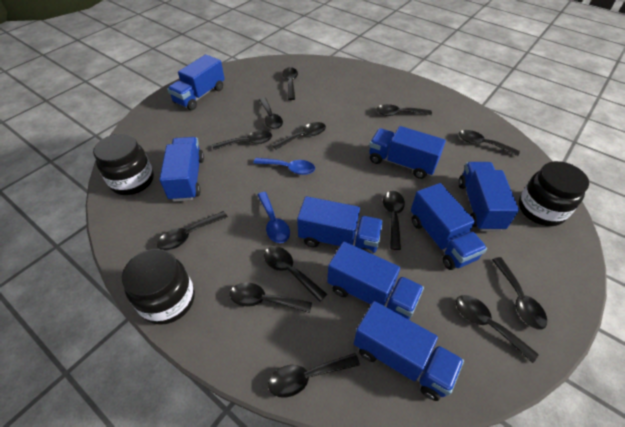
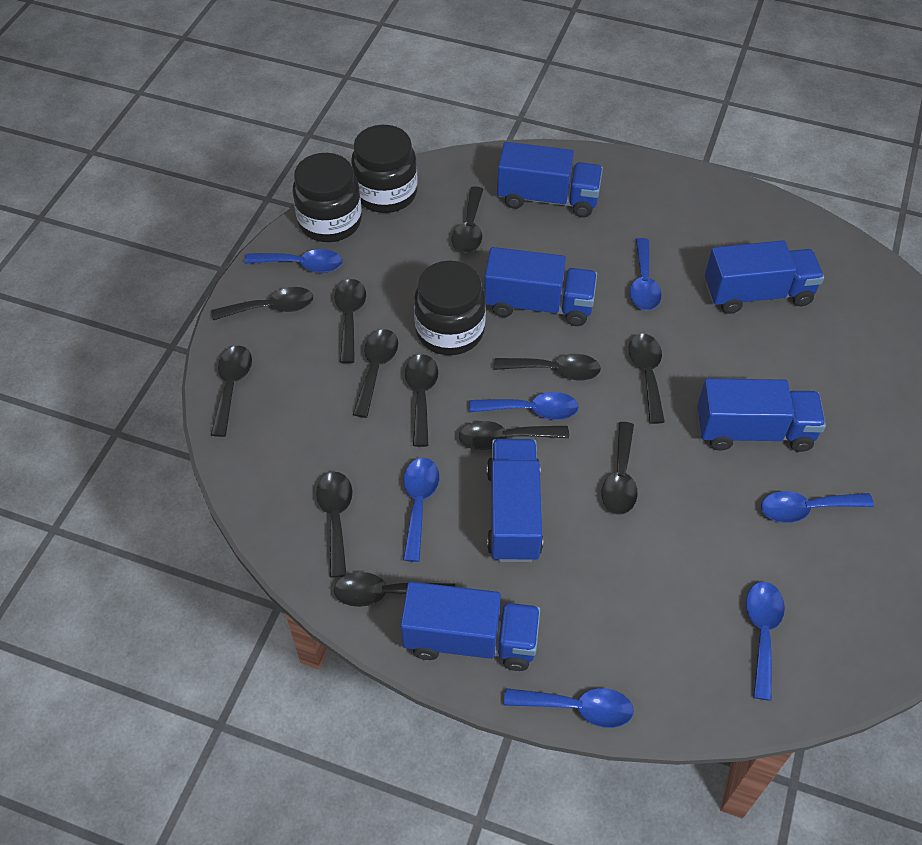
black spoon: [157,211,228,250] [212,131,272,150] [230,282,312,313] [259,98,283,129] [264,246,327,302] [268,353,360,398] [272,122,326,150] [282,67,298,100] [376,104,432,116] [383,191,405,250] [456,295,539,363] [459,130,520,156] [492,257,547,330] = 13 -> [211,287,313,320] [211,346,252,437] [316,472,353,577] [334,279,366,363] [334,572,455,607] [353,329,398,418] [405,354,438,447] [451,187,483,253] [459,421,569,450] [494,354,601,380] [601,422,638,515] [629,334,665,424] = 12
blue spoon: [253,158,315,175] [257,192,290,243] = 2 -> [244,249,343,273] [403,458,439,562] [469,392,579,420] [504,688,634,728] [630,238,662,311] [746,582,785,701] [761,491,874,523] = 7
blue truck: [159,137,204,202] [167,54,225,110] [297,196,383,254] [327,242,424,320] [354,301,464,401] [369,126,446,179] [411,183,487,270] [458,162,519,232] = 8 -> [400,582,540,671] [484,247,597,326] [487,439,543,562] [497,142,603,217] [697,378,826,452] [705,240,824,314] = 6

